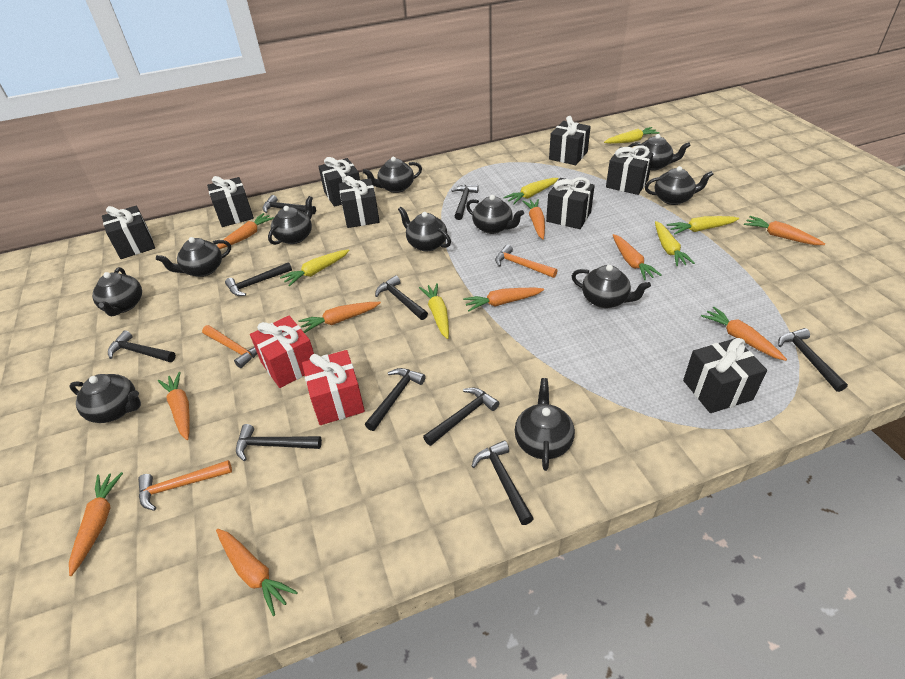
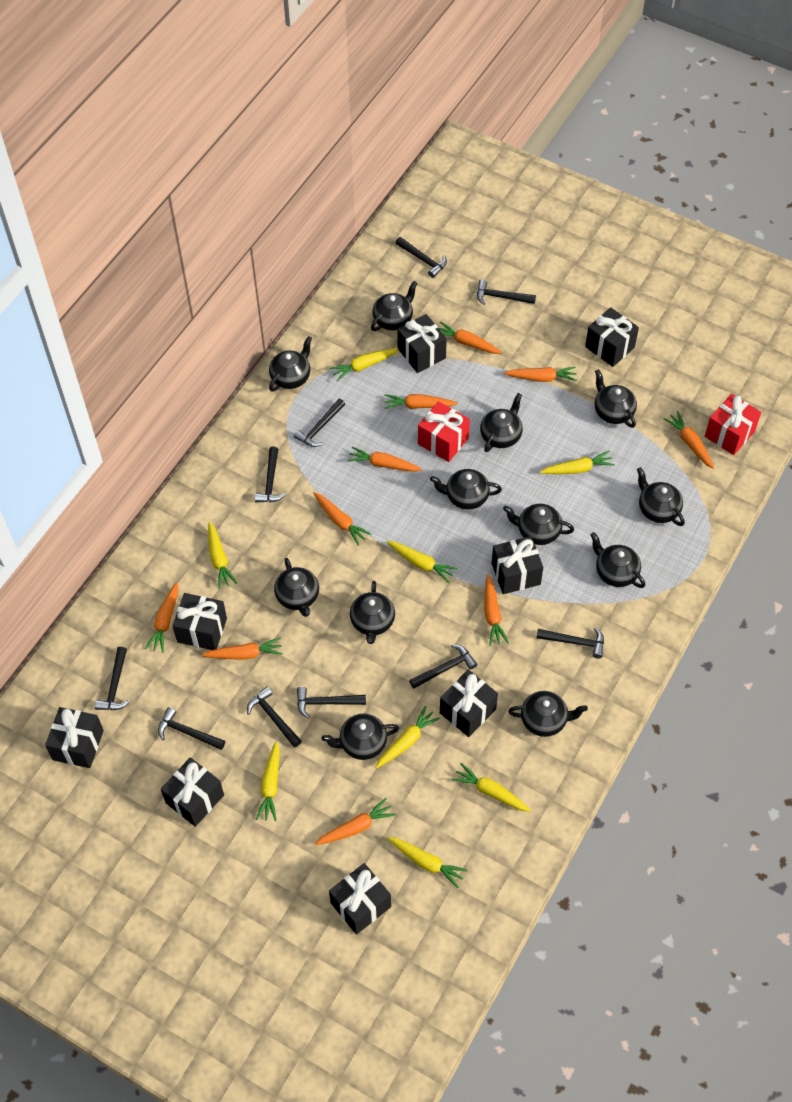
black teapot: [69,374,141,423] [92,267,142,316] [156,237,231,277] [268,196,313,245] [363,157,422,193] [398,207,451,251] [466,195,524,234] [515,378,575,471] [572,265,651,308] [628,134,691,171] [645,166,714,205] = 11 -> [269,336,312,392] [274,558,319,617] [321,713,399,760] [350,581,395,644] [371,281,418,331] [430,469,502,510] [480,393,523,452] [503,504,574,545] [508,691,588,737] [590,532,645,588] [595,369,637,428] [637,467,685,526] = 12
orange hammer: [138,460,232,511] [202,325,257,368] [495,245,557,278] = 3 -> none = 0
yellow carrot: [280,249,349,287] [419,283,449,339] [503,178,559,204] [604,127,660,144] [655,221,695,266] [667,216,739,235] = 6 -> [208,522,237,589] [256,741,279,821] [330,348,399,381] [375,706,440,769] [386,541,458,583] [387,837,468,888] [452,763,531,812] [540,451,615,474] = 8

